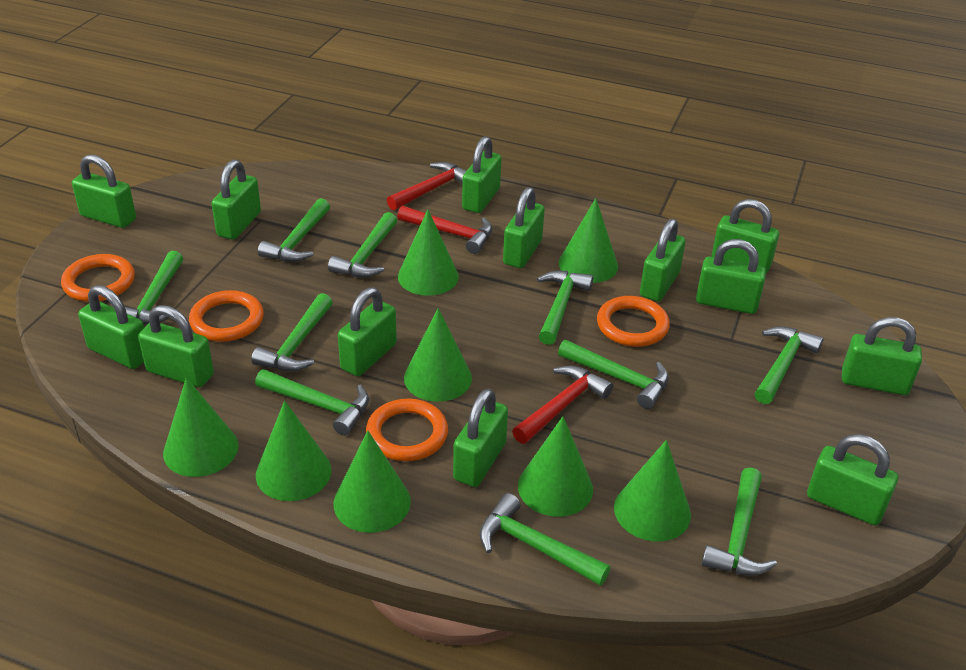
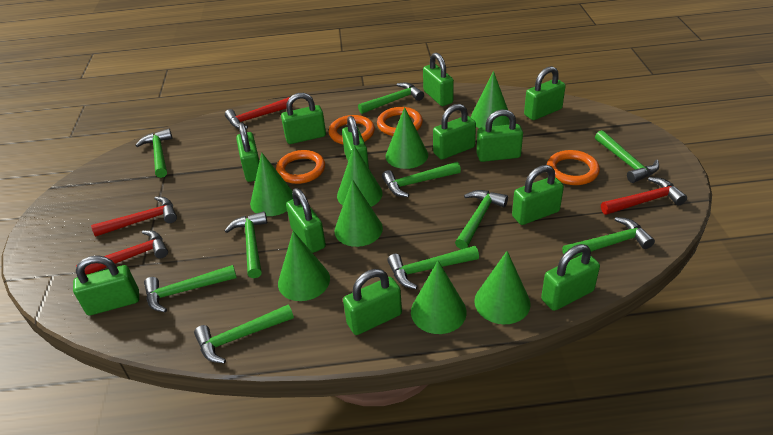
green padlock: [72,154,136,228] [78,285,144,369] [138,305,214,387] [212,159,261,239] [338,287,397,376] [453,388,508,487] [462,136,501,213] [503,187,545,268] [640,219,685,301] [696,239,766,314] [712,199,779,273] [807,434,898,525] [842,317,922,395] = 13 -> [73,255,139,316] [236,123,259,182] [281,93,326,144] [286,188,326,253] [342,116,369,168] [343,269,402,335] [423,53,454,106] [433,104,476,160] [477,109,523,162] [512,165,564,225] [524,66,566,120] [541,244,600,311] = 12
red hammer: [387,162,466,210] [397,206,493,254] [512,366,613,444] = 3 -> [76,230,168,275] [91,196,177,237] [225,97,293,129] [601,177,687,215] = 4

